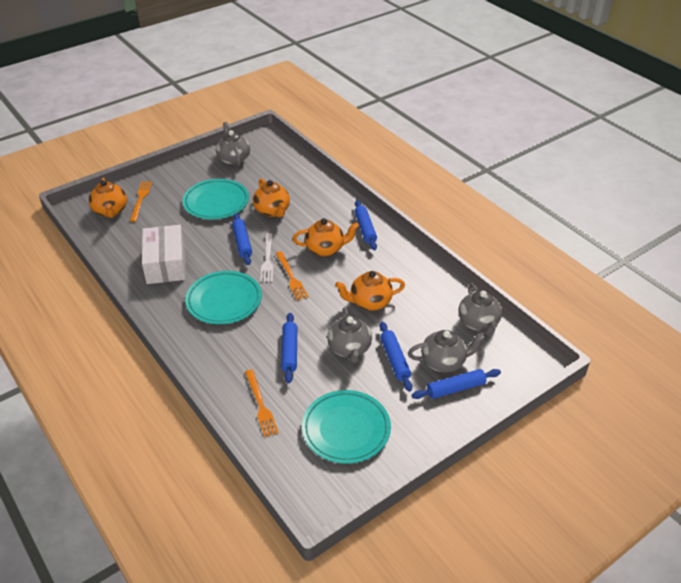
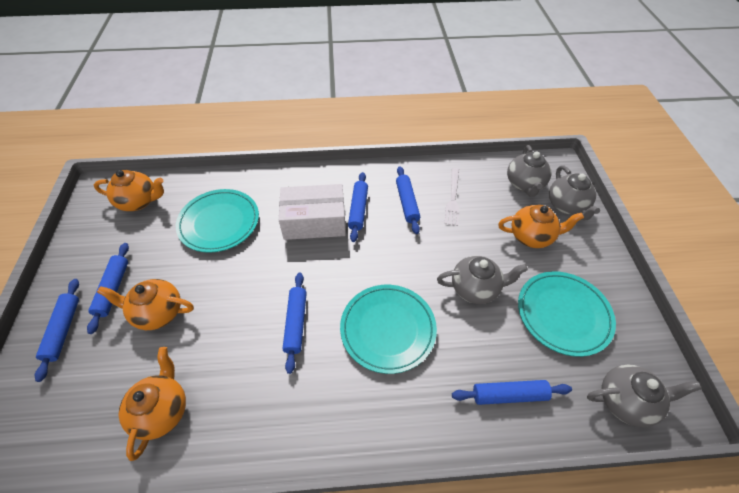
blue rolling pin: [232,213,252,265] [281,313,297,384] [354,200,377,250] [380,321,412,392] [412,369,501,399] = 5 -> [34,279,79,382] [87,243,129,334] [282,272,307,374] [348,172,368,242] [396,166,420,234] [452,380,572,405] = 6
orange fork: [130,182,152,222] [245,369,279,437] [275,251,309,300] = 3 -> none = 0

